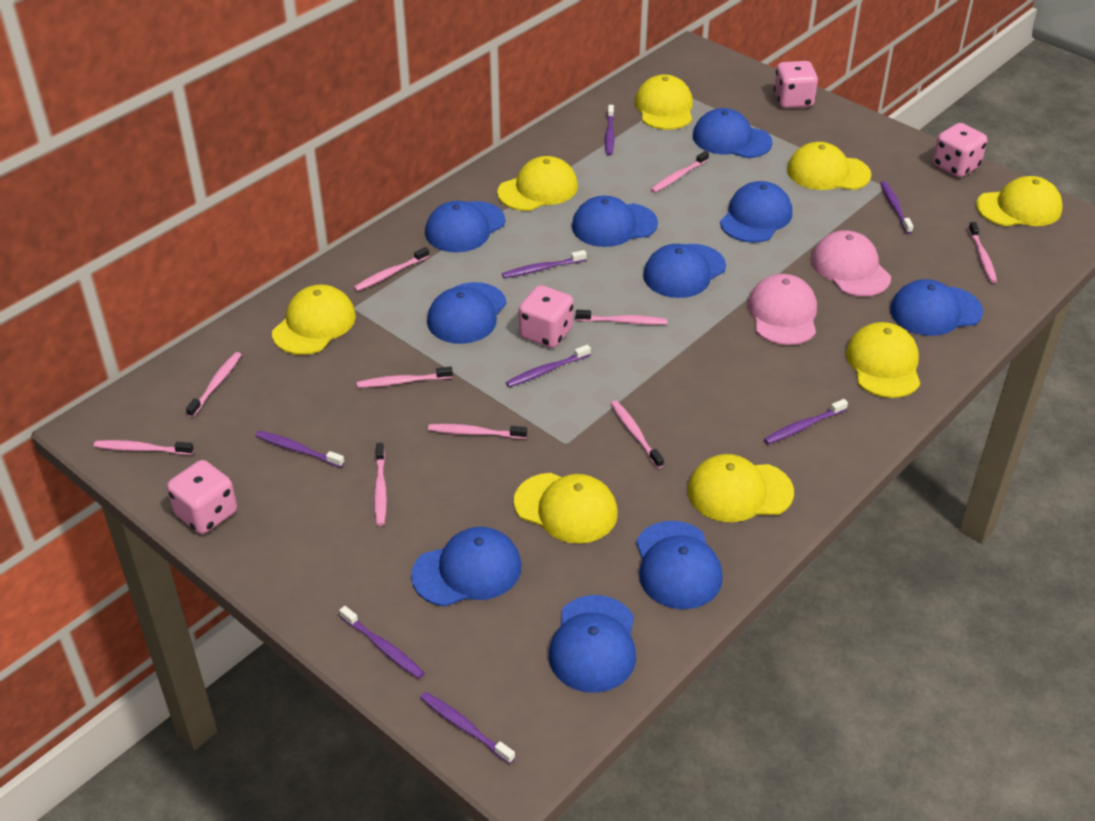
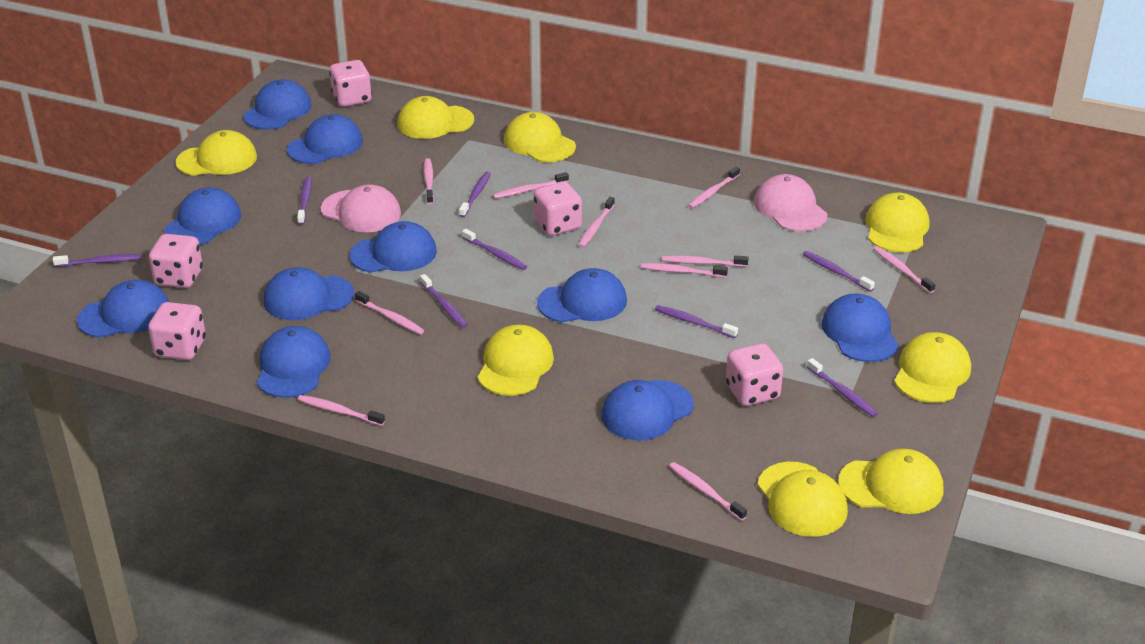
pink dice: [167,460,237,534] [519,285,574,348] [774,61,818,108] [933,123,987,177] = 4 -> [148,302,206,360] [149,234,203,288] [329,60,372,107] [534,182,582,236] [726,343,783,406] = 5

